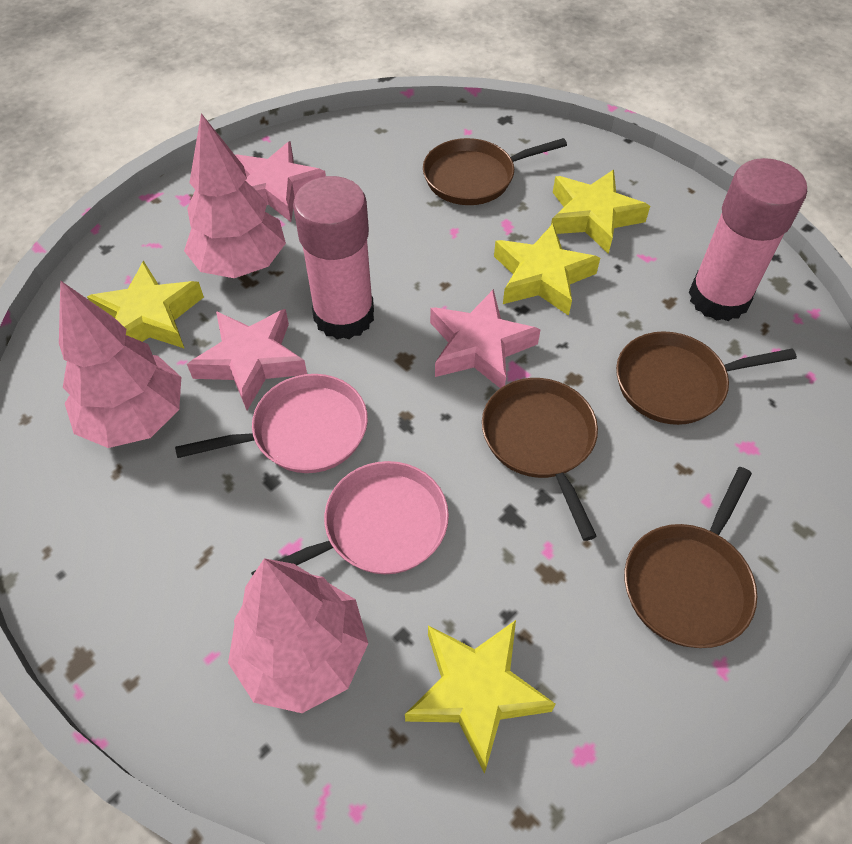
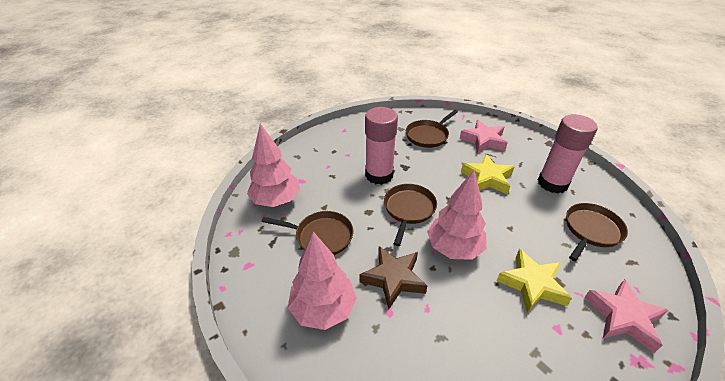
brown star: none = 0 -> [359,246,427,309] = 1
pink pan: [175,374,368,473] [251,461,449,576] = 2 -> none = 0
pink star: [187,309,307,410] [235,141,326,222] [430,289,541,388] = 3 -> [460,120,507,154] [584,279,669,353] = 2
yellow star: [87,261,204,349] [405,620,556,774] [494,224,600,316] [551,170,650,254] = 4 -> [461,154,514,194] [497,249,572,313] = 2

